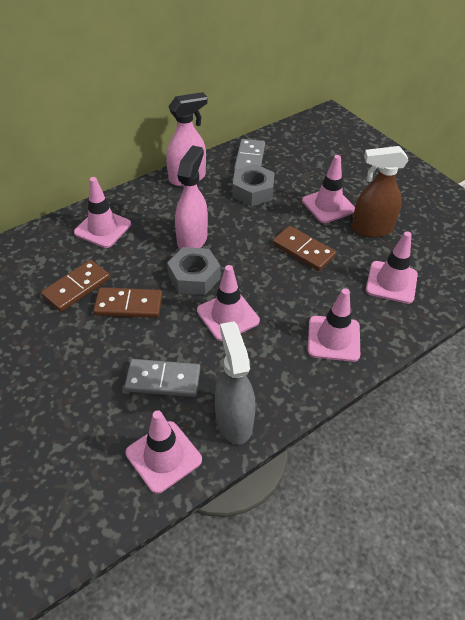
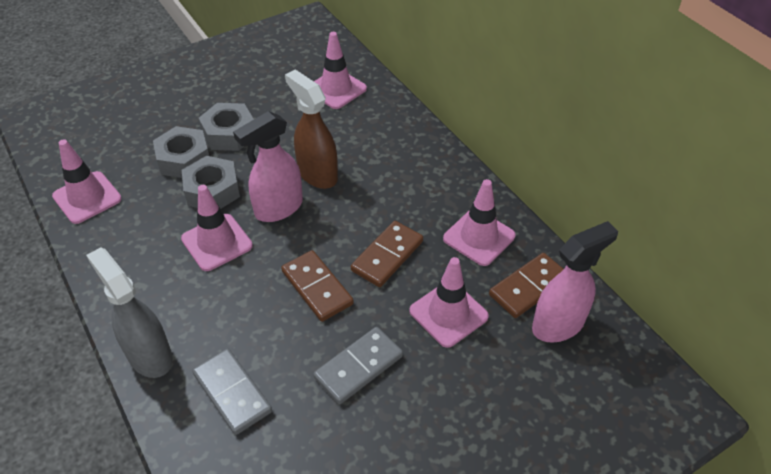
grey nut: [167,247,221,295] [232,164,275,206] = 2 -> [153,126,209,178] [182,156,240,209] [199,103,254,151] = 3
pink traffic cone: [74,177,131,248] [126,410,202,494] [197,265,260,341] [302,155,355,223] [308,288,360,362] [366,231,418,304] = 6 -> [52,139,122,224] [181,185,253,271] [314,32,367,109] [409,257,489,348] [443,179,516,266] = 5

